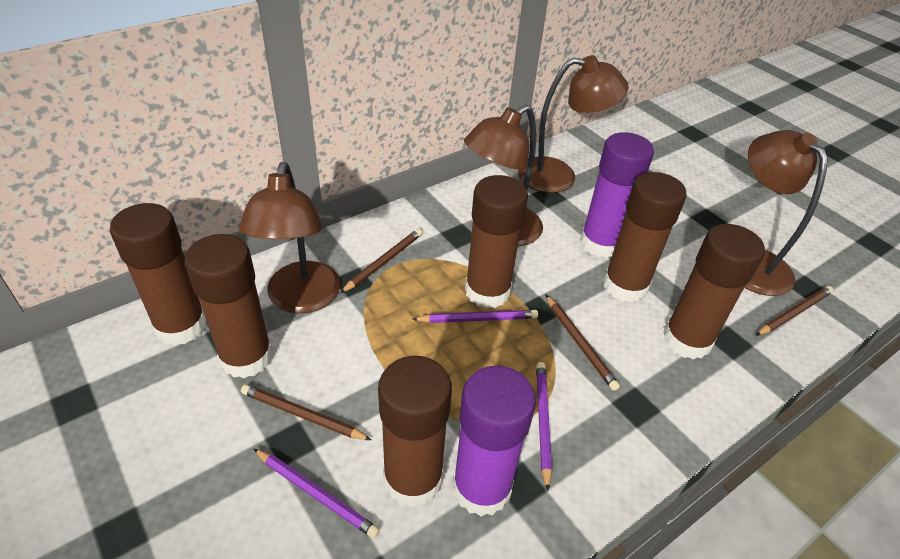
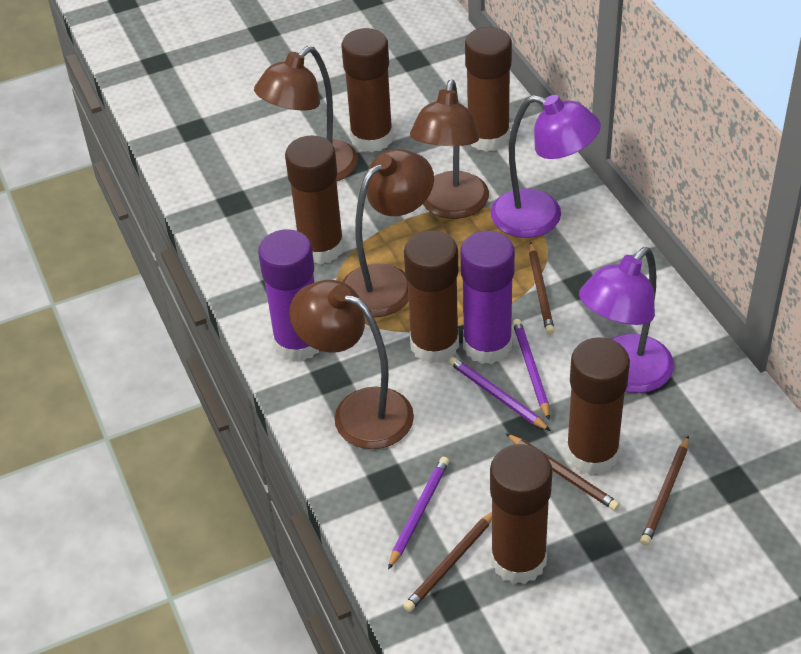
purple lamp: none = 0 -> [491,95,601,238] [579,247,674,393] = 2

